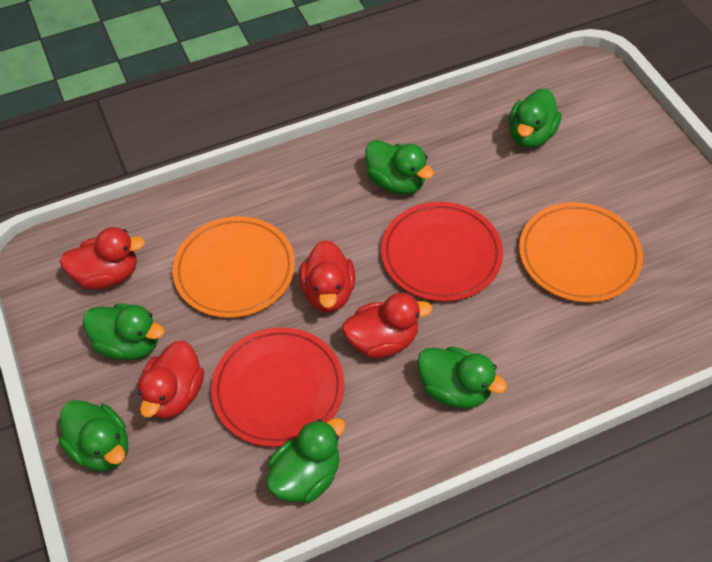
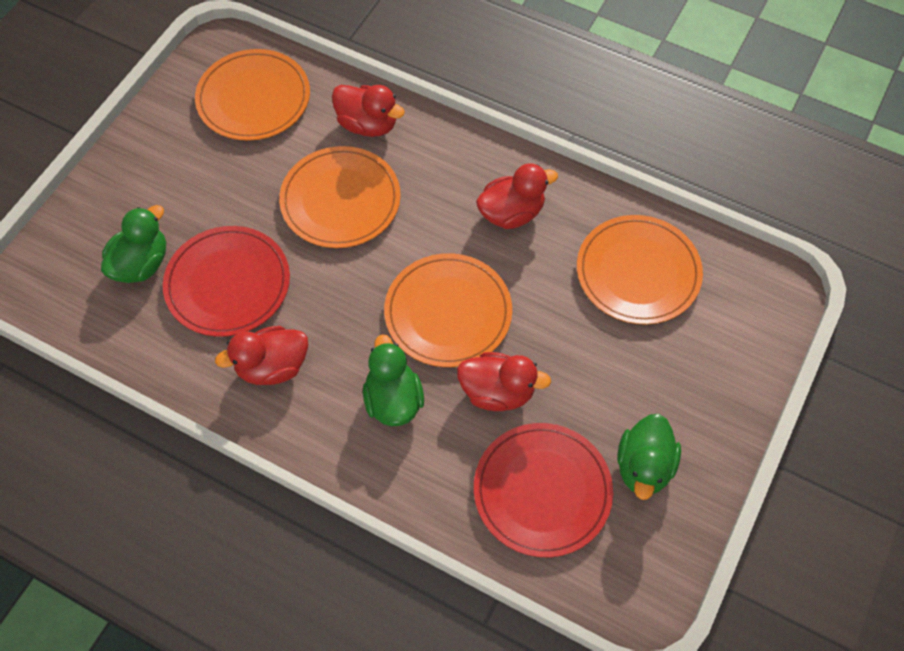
green duck: [59,400,128,471] [83,303,164,360] [266,418,345,503] [365,140,434,194] [417,346,507,409] [509,88,561,148] = 6 -> [101,205,166,283] [363,334,424,426] [617,414,681,500] = 3
orange plate: [172,216,295,318] [519,202,643,302] = 2 -> [195,49,310,141] [279,146,401,248] [384,253,512,367] [577,215,703,325] = 4

